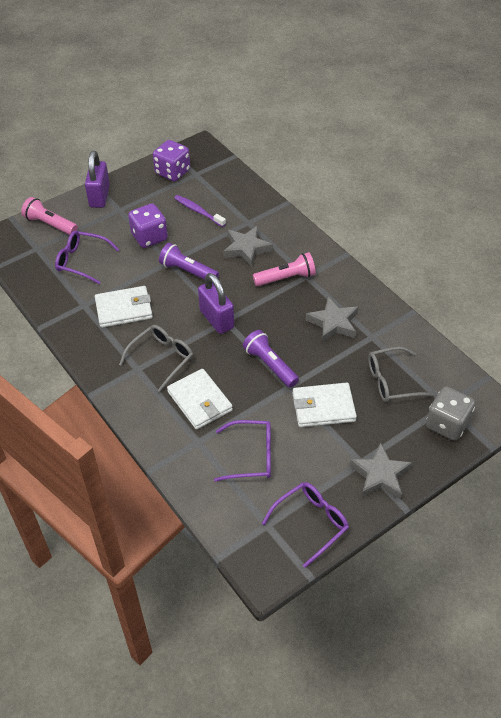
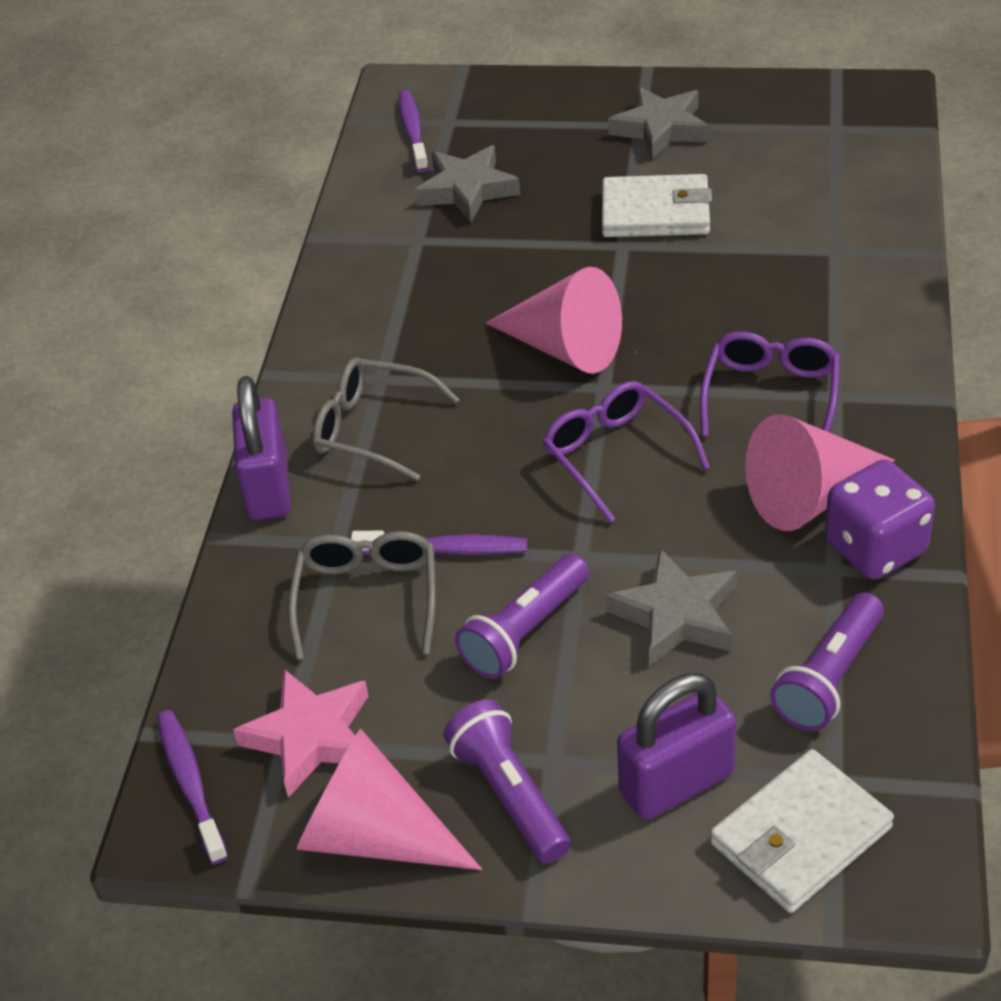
grey dice: [426,386,475,441] = 1 -> none = 0
pink cone: none = 0 -> [297,729,482,870] [486,267,622,373] [745,414,895,531] = 3
pink flashlight: [21,197,78,235] [253,252,316,286] = 2 -> none = 0
pink star: none = 0 -> [233,669,369,798] = 1
purple dice: [128,203,168,248] [153,140,190,181] = 2 -> [825,459,935,580] = 1
purple flashlight: [159,243,219,280] [243,330,299,388] = 2 -> [444,699,571,863] [455,554,589,679] [770,592,884,731] = 3
purple glasses: [55,231,119,284] [214,420,271,482] [262,482,349,568] = 3 -> [542,381,710,523] [700,331,840,436] = 2
purple toothbrush: [174,195,226,227] = 1 -> [157,710,228,864] [351,531,527,555] [399,90,428,172] = 3
white wallet: [95,286,153,328] [167,369,233,430] [293,383,357,427] = 3 -> [602,174,712,237] [710,749,894,913] = 2

